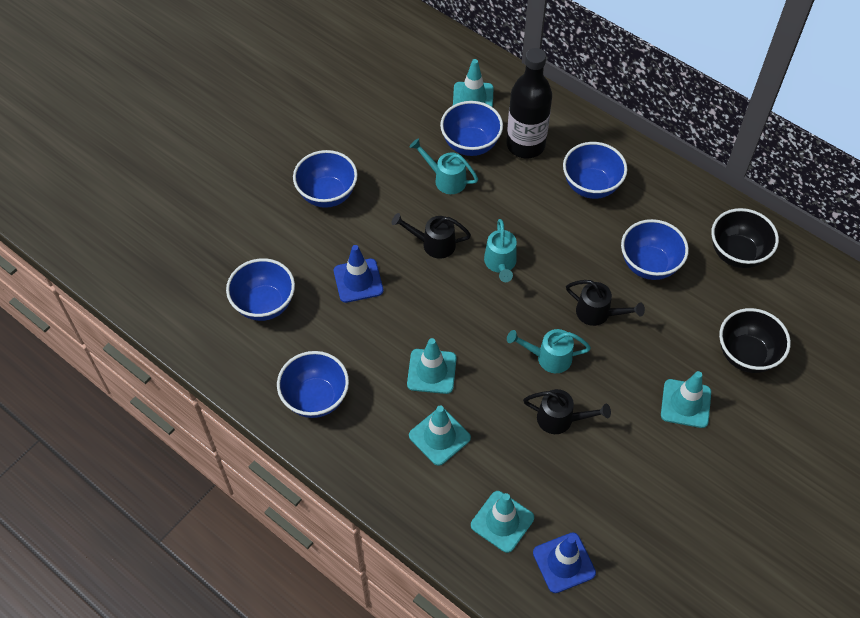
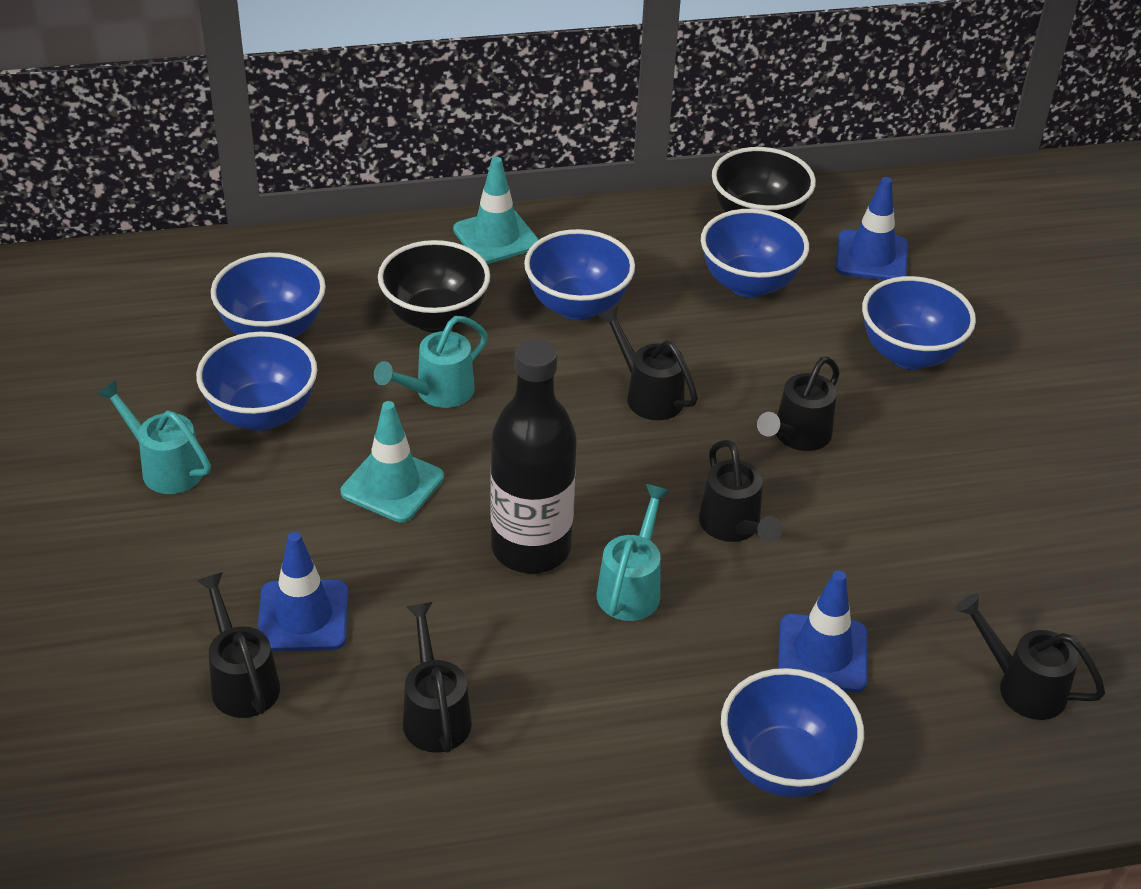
black watering can: [392,213,471,259] [523,389,611,434] [566,280,645,326] = 3 -> [197,572,280,718] [403,602,472,753] [599,306,698,420] [699,440,782,542] [757,357,840,451] [956,594,1105,720] = 6
blue traffic cone: [334,245,383,303] [533,532,596,593] = 2 -> [258,532,348,651] [778,570,868,692] [836,177,908,280] = 3
turquoise traffic cone: [407,338,457,394] [409,405,471,466] [453,59,494,107] [471,491,534,553] [661,371,711,428] = 5 -> [341,401,444,522] [453,157,539,264] = 2

